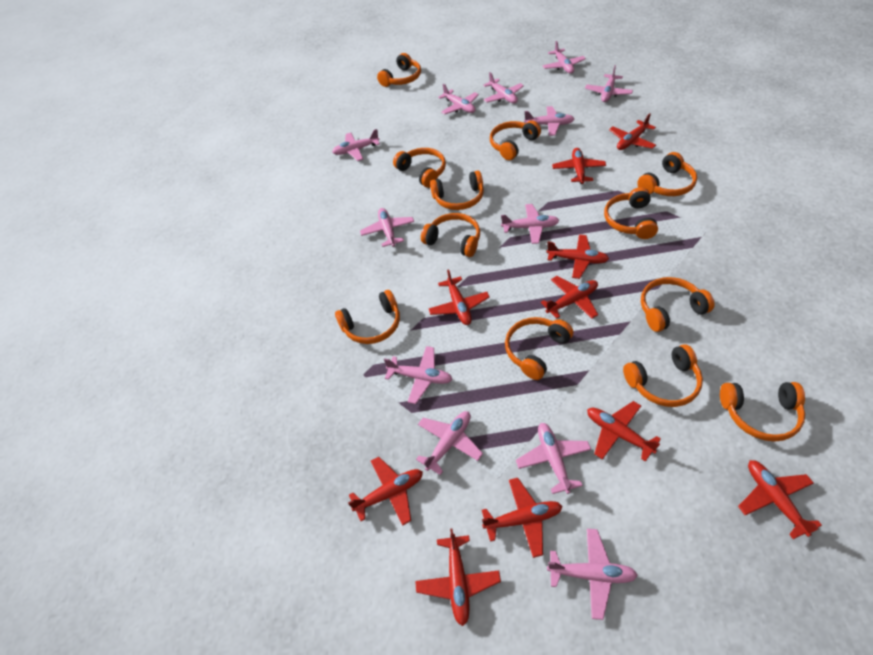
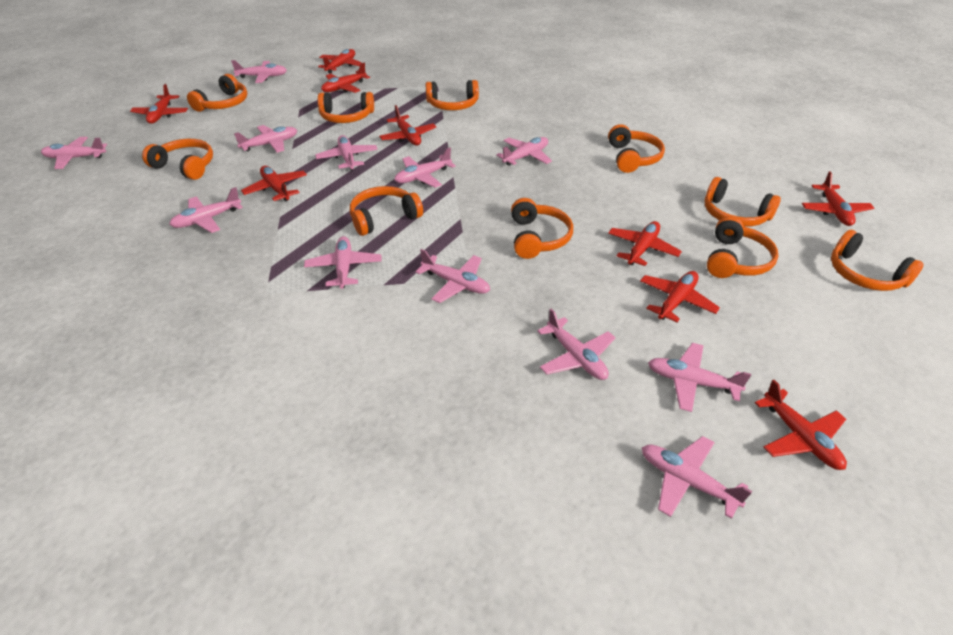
orange headphones: [335,290,400,344] [377,53,421,87] [393,148,446,188] [421,213,480,257] [430,171,484,210] [490,121,541,160] [505,317,573,380] [604,187,658,239] [623,344,703,407] [637,152,697,196] [641,277,715,332] [720,382,805,442] = 12 -> [142,139,213,180] [187,74,247,112] [318,92,374,123] [350,186,423,236] [426,80,479,110] [511,198,573,259] [608,124,665,173] [705,177,781,227] [707,216,779,278] [831,230,924,291] = 10
red plane: [348,457,423,526] [415,528,501,626] [429,269,490,325] [482,478,562,558] [541,276,598,319] [547,235,609,279] [552,148,606,184] [587,401,661,462] [609,113,656,150] [738,460,822,539] = 10 -> [130,84,188,124] [241,166,307,202] [318,49,362,74] [321,63,370,93] [379,105,436,145] [608,221,682,266] [640,271,720,322] [755,380,847,470] [802,171,874,226] = 9

